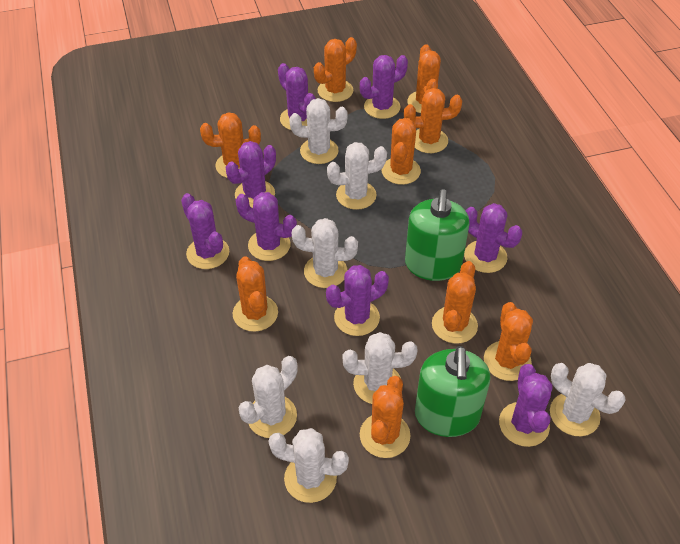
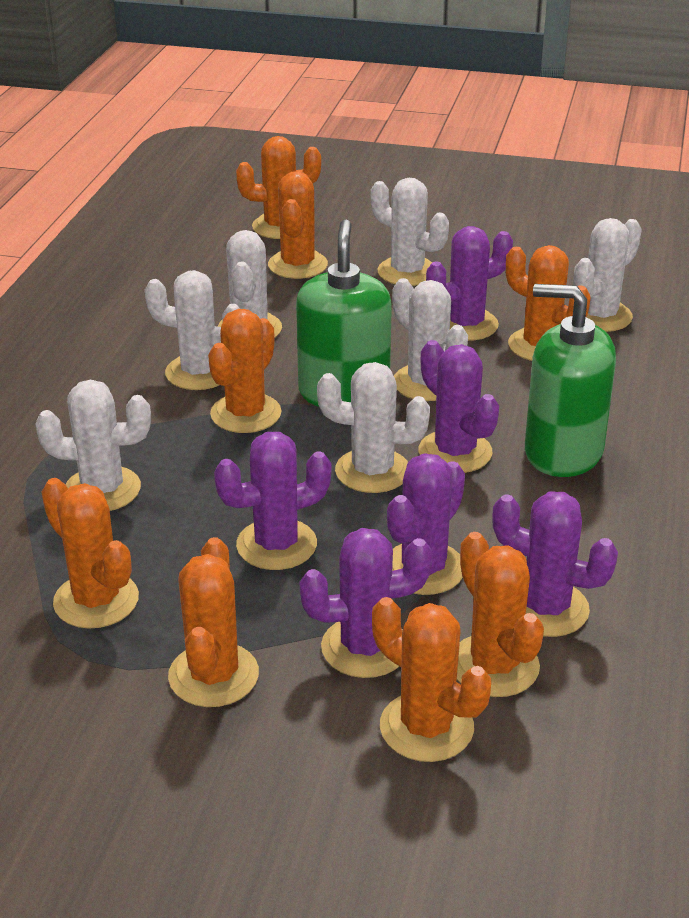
orange cactus: [200,112,261,178] [233,256,278,332] [314,37,357,102] [360,376,411,458] [381,118,421,185] [404,88,462,153] [407,44,441,113] [432,261,478,344] [484,302,533,381] = 9 -> [42,478,139,629] [168,537,259,707] [208,309,282,433] [236,136,321,239] [268,171,328,279] [372,597,491,762] [457,532,544,697] [506,245,590,361] = 8
purple cactus: [181,193,229,269] [226,141,276,208] [235,192,297,261] [278,63,316,130] [326,265,389,336] [360,55,408,119] [464,203,522,273] [499,364,553,447] = 8 -> [214,432,331,570] [300,528,433,678] [387,453,465,595] [419,340,499,473] [426,226,513,341] [492,491,618,637] = 6

